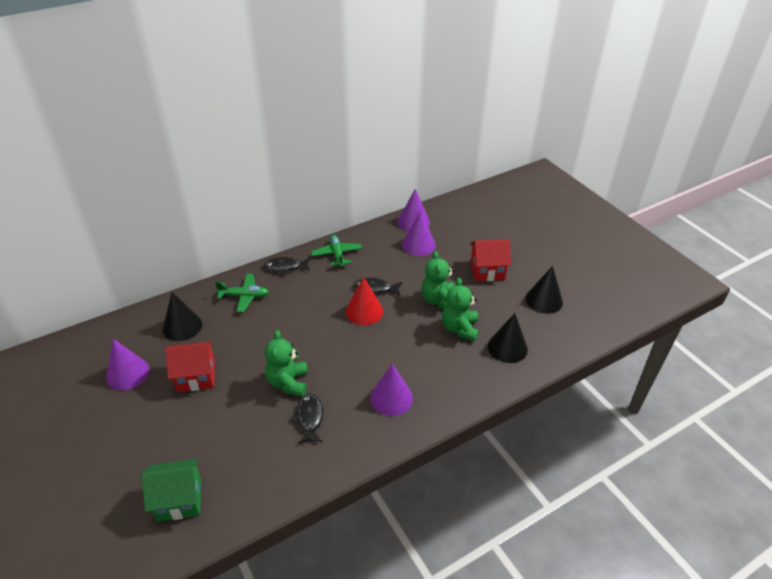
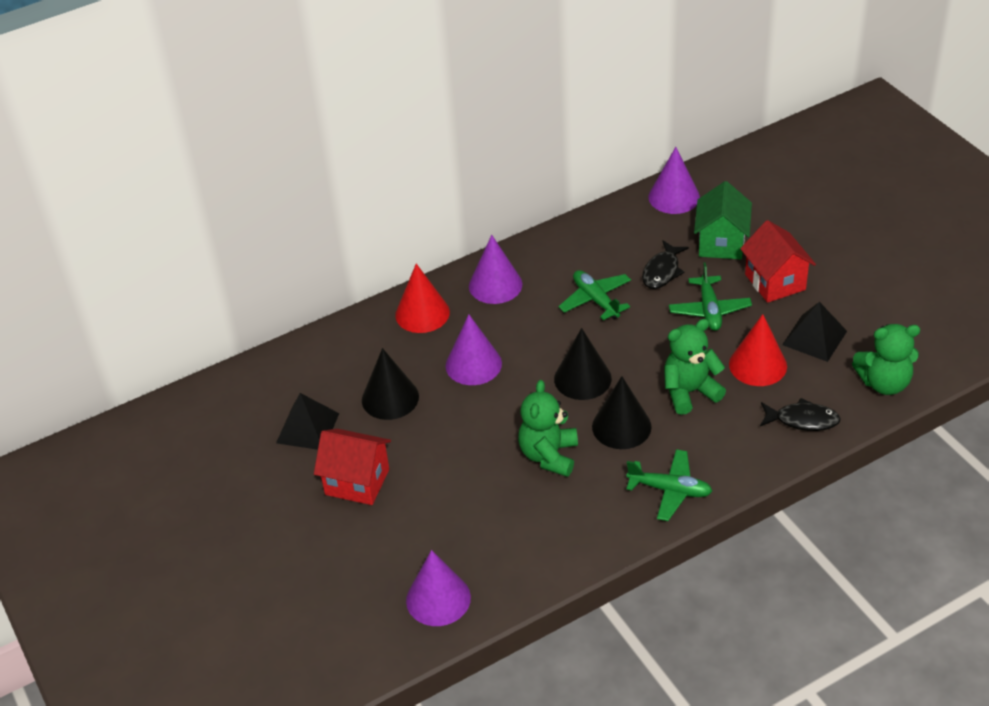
black fish: [264,257,311,275] [291,394,323,444] [354,277,402,296] = 3 -> [642,240,689,289] [760,398,841,431] = 2
black pyramid: none = 0 -> [276,393,339,450] [782,302,847,362] = 2
green plane: [215,274,269,312] [311,235,363,268] = 2 -> [558,270,631,320] [626,449,712,521] [669,262,752,331] = 3
red cone: [346,277,383,325] = 1 -> [395,264,450,333] [729,314,787,386] = 2

